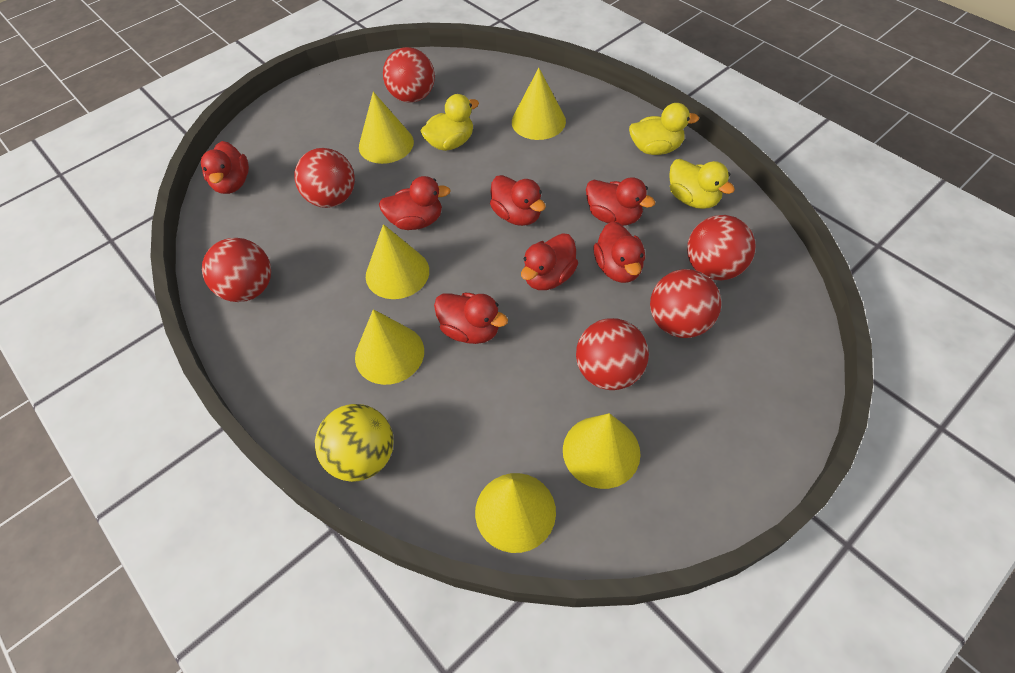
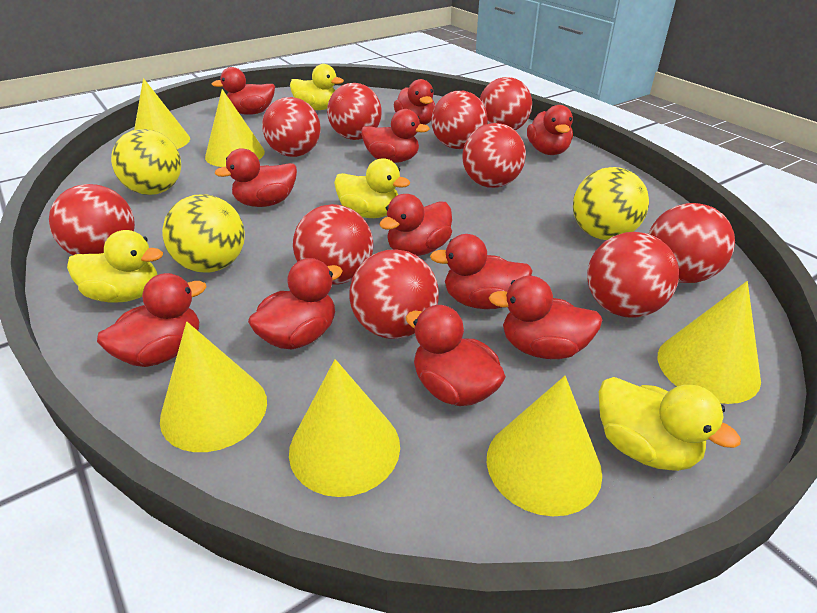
red ball: [202,238,271,302] [294,148,355,208] [383,47,435,103] [576,318,649,390] [650,269,721,338] [687,215,756,280] = 6 -> [49,184,135,255] [262,97,321,157] [293,204,373,284] [327,83,382,140] [349,249,439,339] [432,91,488,149] [462,123,526,188] [480,77,532,131] [587,232,679,318] [648,203,735,283] = 10
red duck: [201,141,249,194] [379,176,451,230] [434,293,508,344] [490,175,546,226] [521,233,578,290] [586,177,655,226] [593,221,645,283] = 7 -> [97,273,206,367] [212,67,275,115] [214,148,297,207] [248,258,342,349] [361,109,430,163] [379,194,452,256] [394,79,435,125] [406,305,506,406] [430,234,532,309] [489,276,602,359] [527,105,573,155] = 11
yellow ball: [315,404,394,482] = 1 -> [111,129,181,195] [162,194,245,273] [573,167,649,240] = 3
yellow duck: [420,94,479,151] [629,103,699,155] [669,159,735,209] = 3 -> [67,230,163,302] [290,64,344,110] [334,158,410,218] [599,377,741,471] = 4

